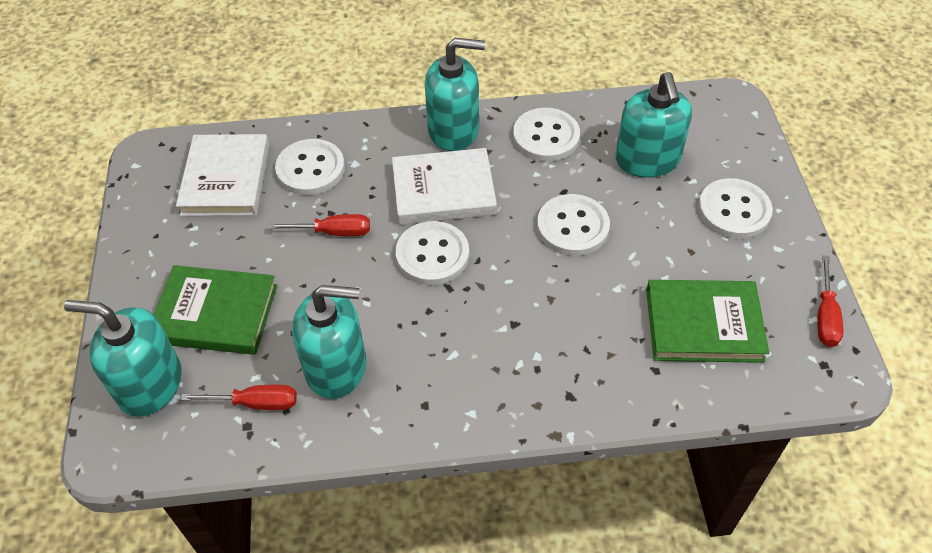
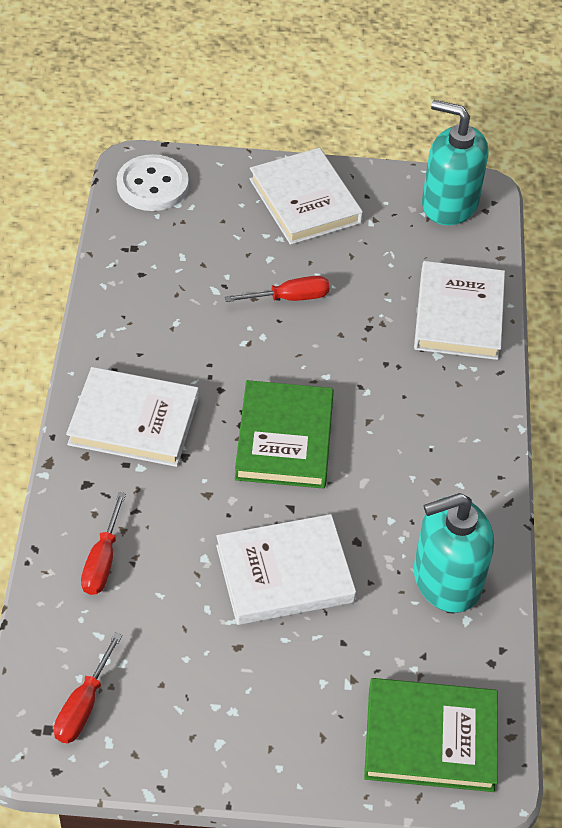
turquoise soap dispenser: [64,300,182,417] [292,285,366,399] [425,38,485,151] [615,72,692,178] = 4 -> [414,493,494,613] [422,100,488,225] = 2
white book: [176,134,269,216] [392,148,497,225] = 2 -> [66,367,199,467] [216,514,356,625] [250,148,363,245] [414,261,505,360] = 4
white button: [275,139,345,195] [395,221,469,285] [513,108,580,161] [537,194,610,256] [698,178,773,239] = 5 -> [117,154,189,211] = 1

